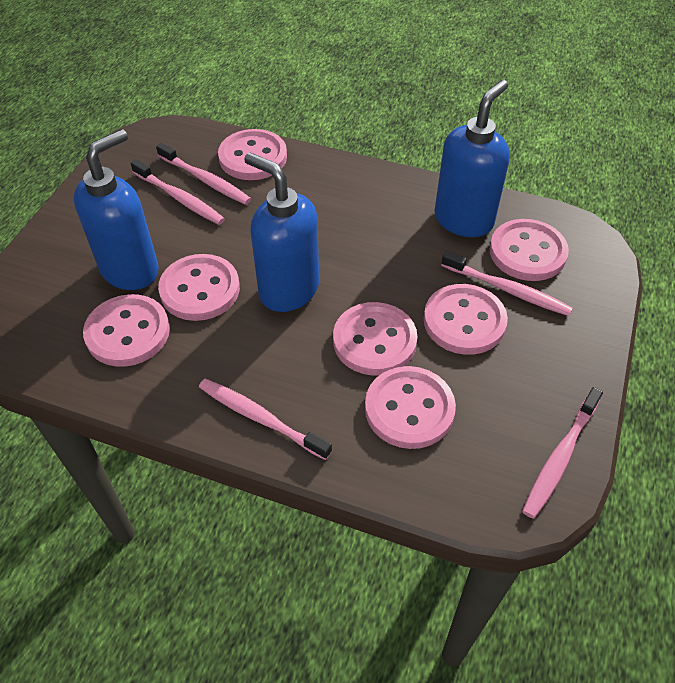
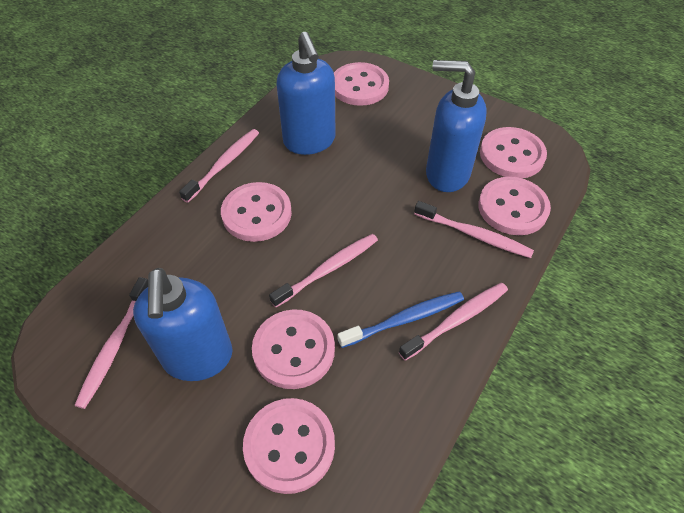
blue toothbrush: none = 0 -> [337,291,464,348] = 1
pink button: [83,294,170,367] [158,254,240,321] [218,129,287,180] [333,302,417,376] [365,366,456,449] [424,284,508,355] [490,219,569,281] = 7 -> [221,182,292,242] [243,398,335,494] [252,309,335,389] [334,62,389,106] [478,177,551,235] [480,127,547,178] = 6

